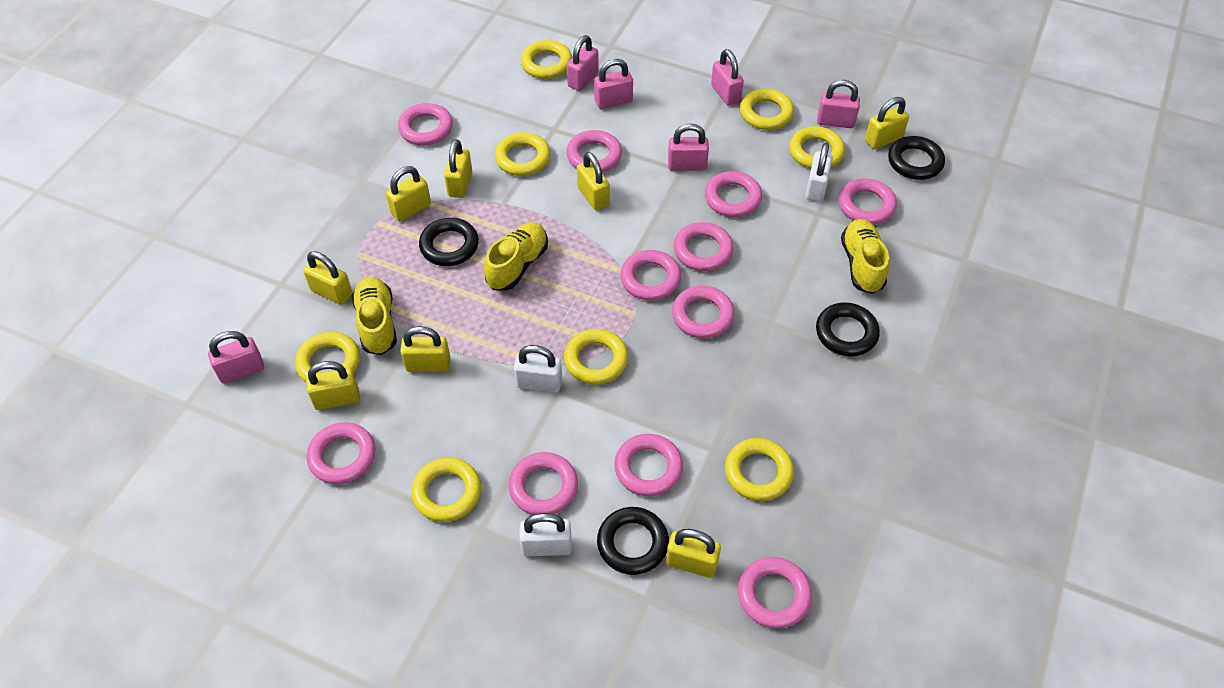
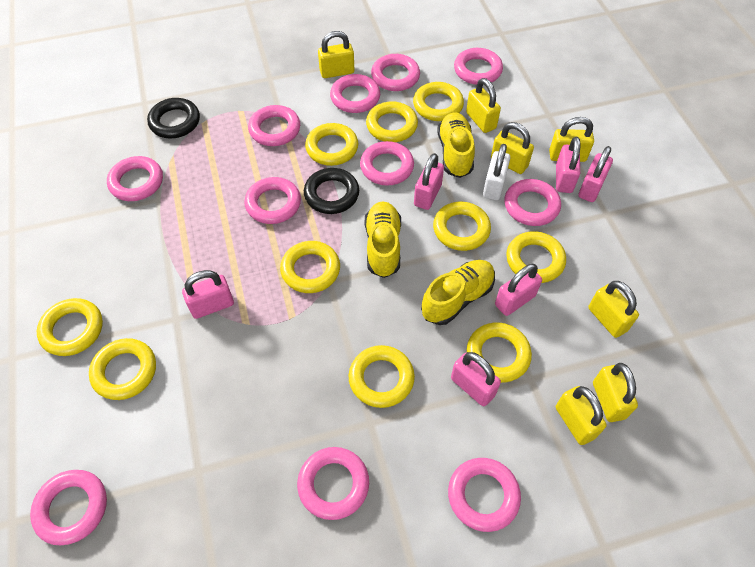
black ring: [419,218,479,266] [597,507,669,575] [816,302,880,356] [888,136,945,180] = 4 -> [147,98,200,138] [304,168,359,214] = 2
white padlock: [514,345,563,393] [519,513,572,556] [806,143,833,202] = 3 -> [483,144,510,200] = 1
yellow padlock: [303,251,353,305] [306,361,360,410] [386,166,431,222] [400,326,451,372] [444,139,472,198] [577,152,610,210] [666,529,721,578] [865,97,909,149] = 8 -> [318,31,354,78] [466,78,501,133] [491,122,534,174] [549,117,594,162] [556,386,607,445] [588,281,639,338] [593,363,638,422] = 7
yellow ring: [295,332,360,382] [411,457,481,522] [495,132,550,176] [521,40,572,79] [564,329,628,385] [725,438,794,501] [740,89,794,130] [789,126,845,168] = 8 -> [37,298,103,356] [89,338,156,400] [280,241,340,293] [305,123,358,166] [348,345,415,408] [366,101,418,142] [413,82,464,121] [433,202,491,251] [467,322,532,383] [506,231,566,283] = 10

